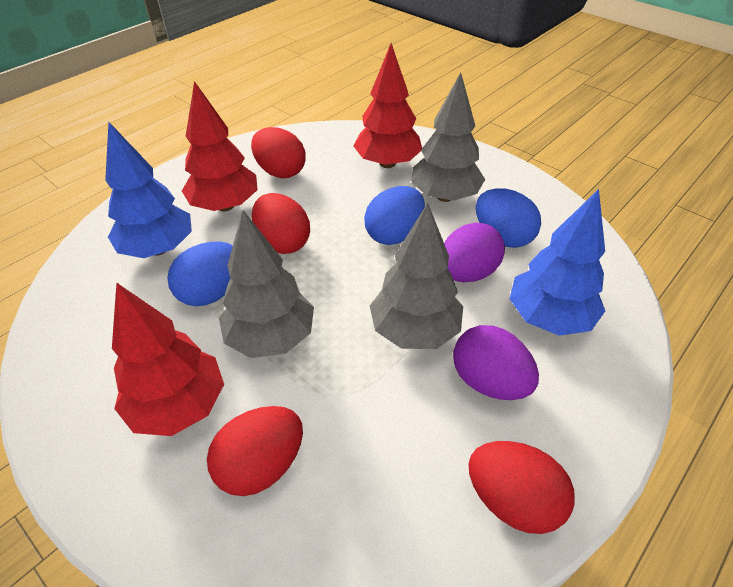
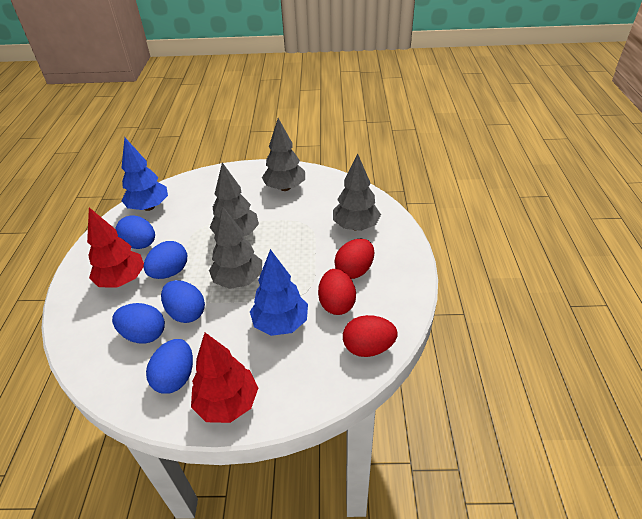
blue egg: [167,242,233,306] [364,186,425,245] [476,188,541,248] = 3 -> [112,303,165,344] [116,216,155,249] [144,241,187,279] [146,339,193,394] [161,280,205,323] = 5
grey tree: [219,210,314,358] [370,203,463,349] [411,72,485,202] = 3 -> [209,207,262,289] [210,162,259,236] [262,118,305,191] [333,153,381,231] = 4
purple egg: [444,222,505,282] [453,325,539,400] = 2 -> none = 0
red egg: [207,406,303,496] [251,127,306,178] [252,193,310,254] [468,441,574,534] = 4 -> [318,269,356,315] [334,239,374,279] [343,315,398,357] = 3
red tree: [112,283,224,436] [182,81,258,212] [353,43,422,168] = 3 -> [87,207,144,288] [191,333,258,423] = 2

